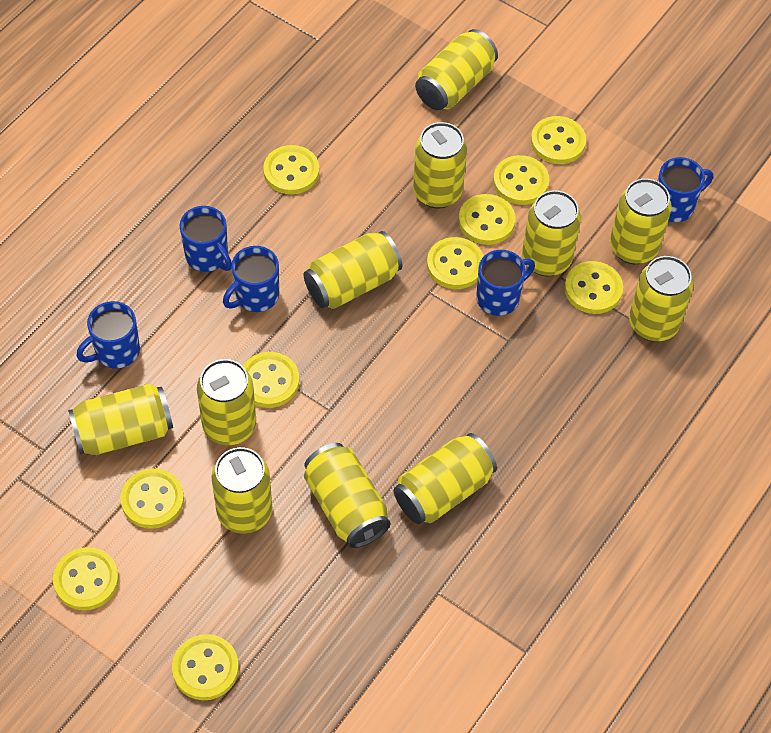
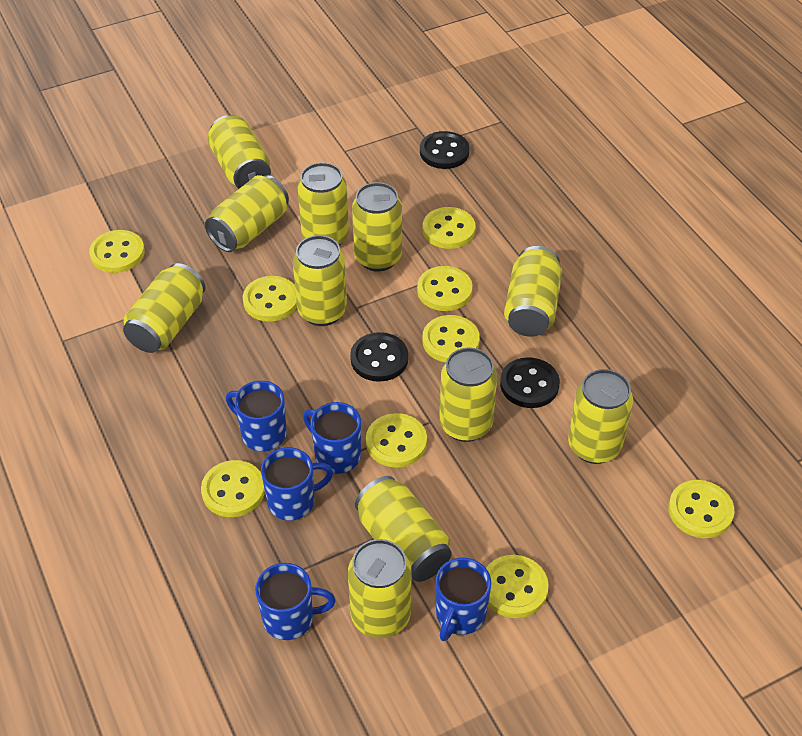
black button: none = 0 -> [350,332,408,382] [420,131,470,169] [500,357,560,408] = 3
yellow button: [53,547,119,610] [120,468,184,529] [172,634,239,700] [243,352,299,408] [263,145,319,194] [427,237,484,289] [459,194,515,245] [493,155,549,205] [531,116,586,164] [564,261,623,314] = 10 -> [89,230,145,273] [201,460,265,517] [243,276,297,322] [366,413,427,467] [417,266,472,311] [422,315,480,363] [423,207,476,249] [486,555,549,618] [668,480,734,538] = 9

